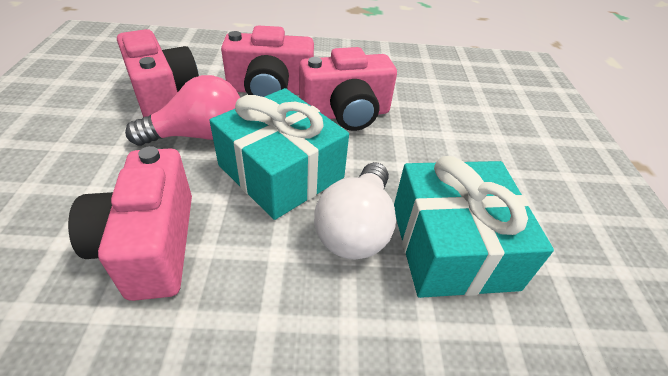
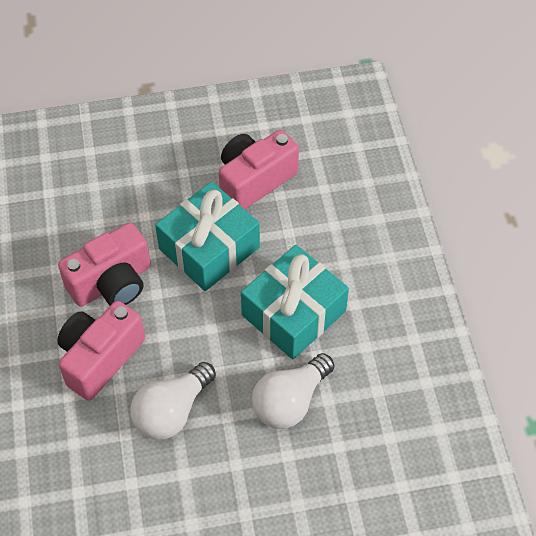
pink camera: [68,146,192,301] [117,29,199,117] [221,25,314,97] [299,47,397,131] = 4 -> [57,301,145,401] [58,223,151,307] [219,130,299,209] = 3
pink light bulb: [125,75,240,146] = 1 -> none = 0
white light bulb: [314,162,396,259] = 1 -> [130,362,216,440] [252,353,334,429] = 2

